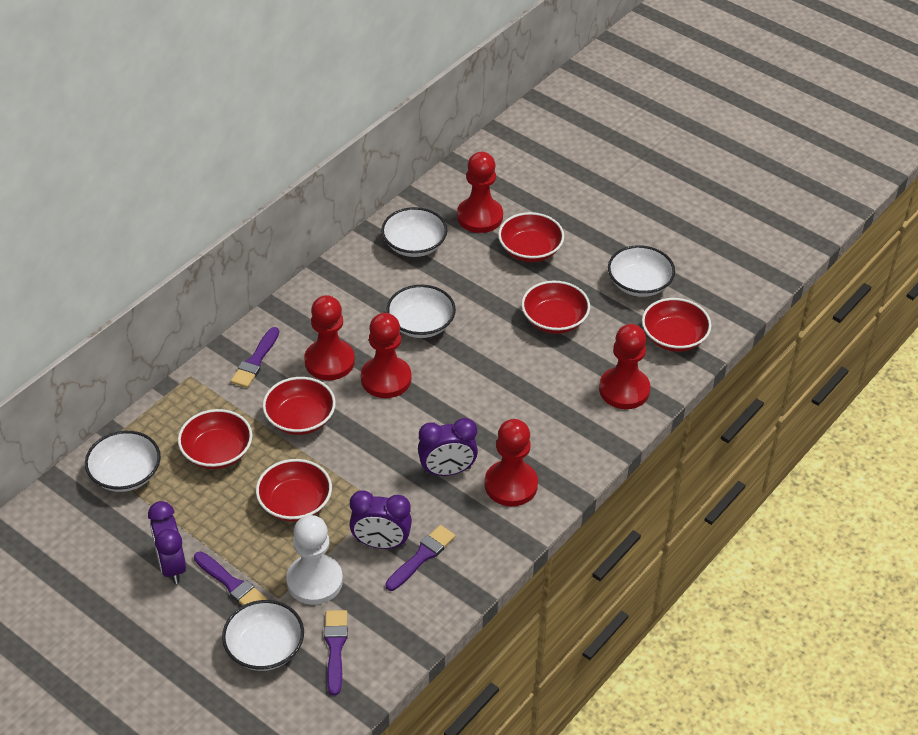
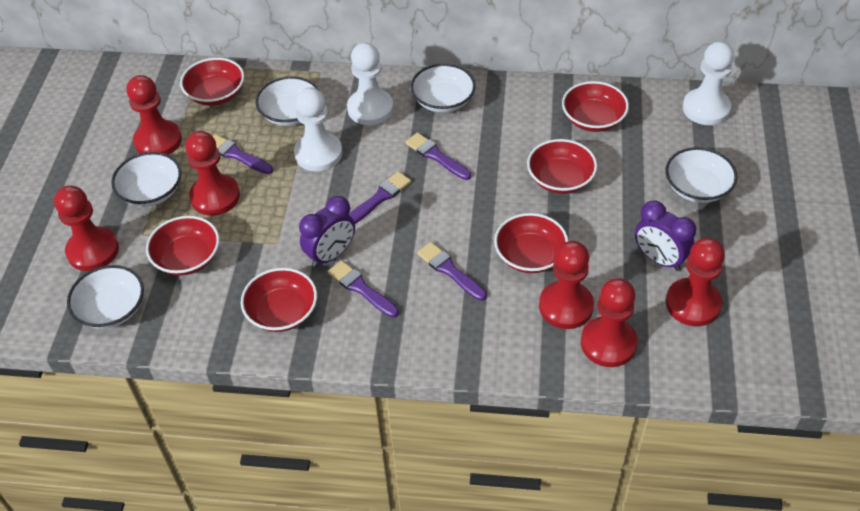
purple brush: [194,552,267,605] [231,327,279,388] [324,610,348,695] [385,525,456,591] = 4 -> [213,134,273,174] [328,260,399,318] [349,172,411,224] [405,133,471,180] [417,242,487,301] = 5
purple clock: [148,501,186,584] [349,490,412,549] [418,418,478,476] = 3 -> [299,196,355,268] [635,200,696,271] = 2
red pawn: [304,295,355,380] [361,313,411,398] [457,152,503,233] [485,419,538,506] [599,324,650,409] = 5 -> [54,185,119,271] [126,75,182,155] [185,131,240,216] [539,241,594,329] [581,278,638,367] [666,238,725,326] = 6
white pawn: [286,515,343,605] = 1 -> [294,87,342,171] [347,43,393,125] [683,41,734,125] = 3

